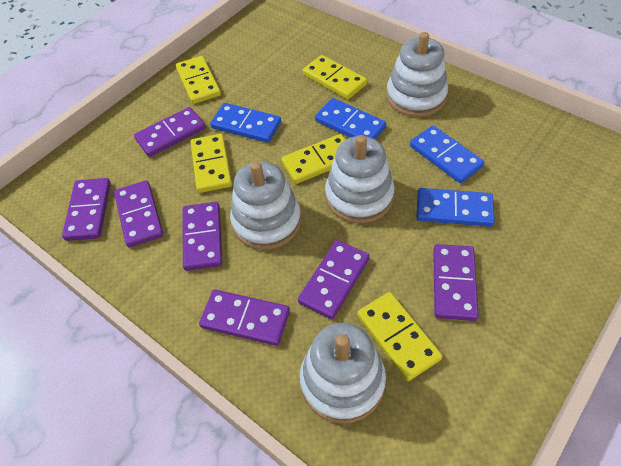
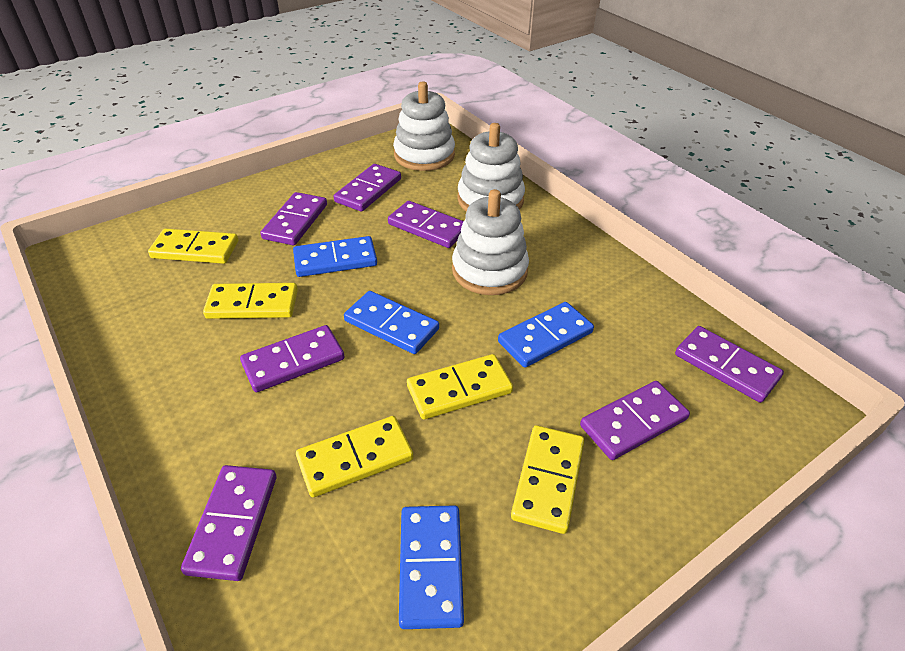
white stacking toy: [230,161,301,250] [300,323,386,424] [325,135,395,223] [386,32,448,117] = 4 -> [393,82,455,171] [452,189,529,295] [457,123,525,212] = 3

